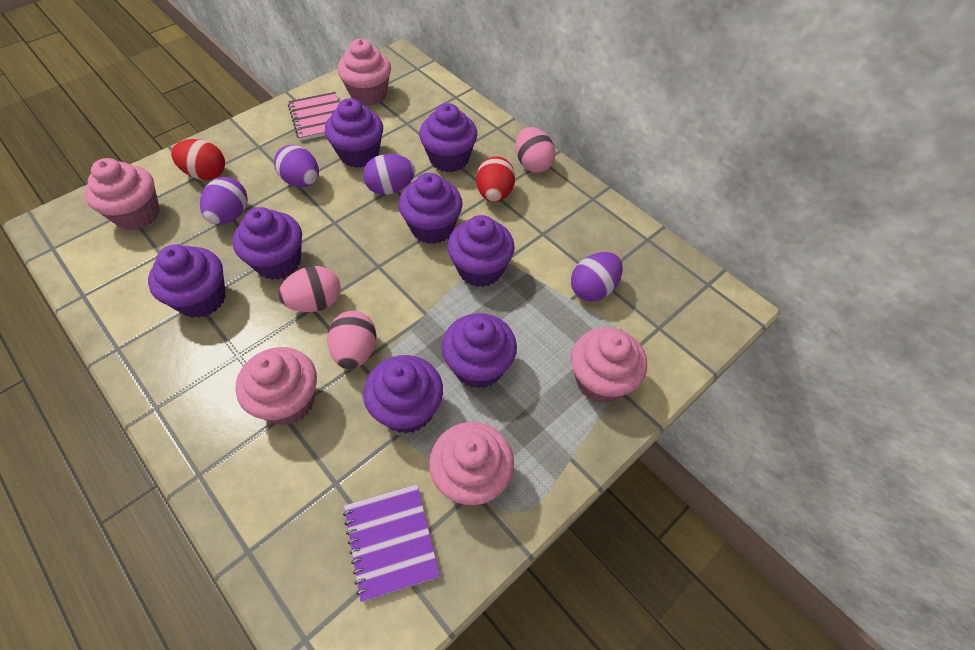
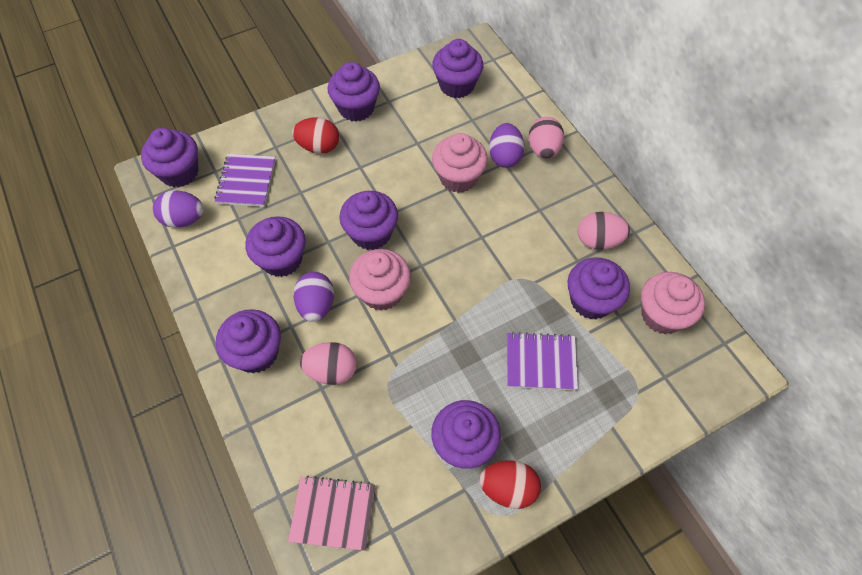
pink cupcake: [85,158,160,230] [235,347,317,425] [338,39,391,106] [429,422,514,505] [571,327,647,403] = 5 -> [349,249,411,311] [432,133,488,193] [641,272,705,334] = 3
purple egg: [200,177,247,225] [274,145,319,187] [363,154,415,195] [571,252,623,302] = 4 -> [153,190,204,228] [293,272,334,322] [489,123,525,168] = 3
purple notebook: [343,484,440,602] = 1 -> [214,154,276,207] [507,332,578,390] = 2

